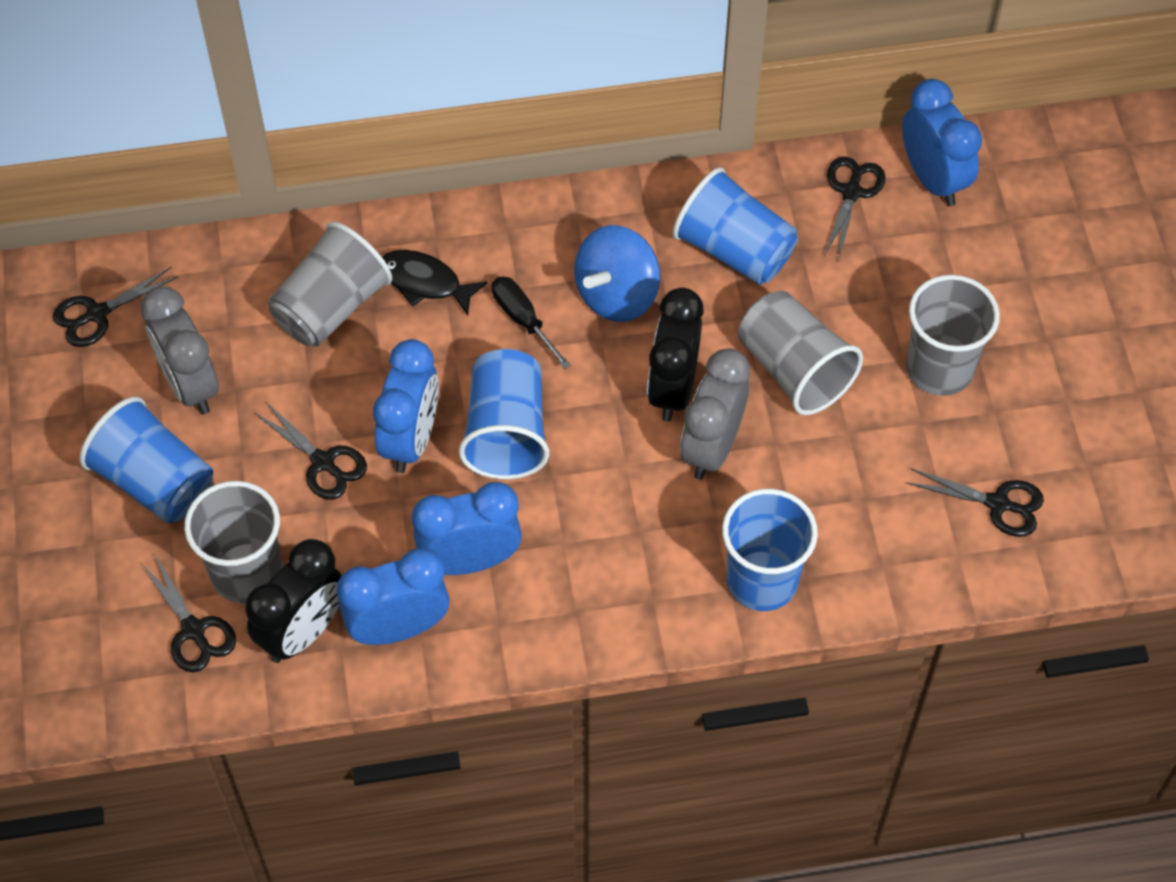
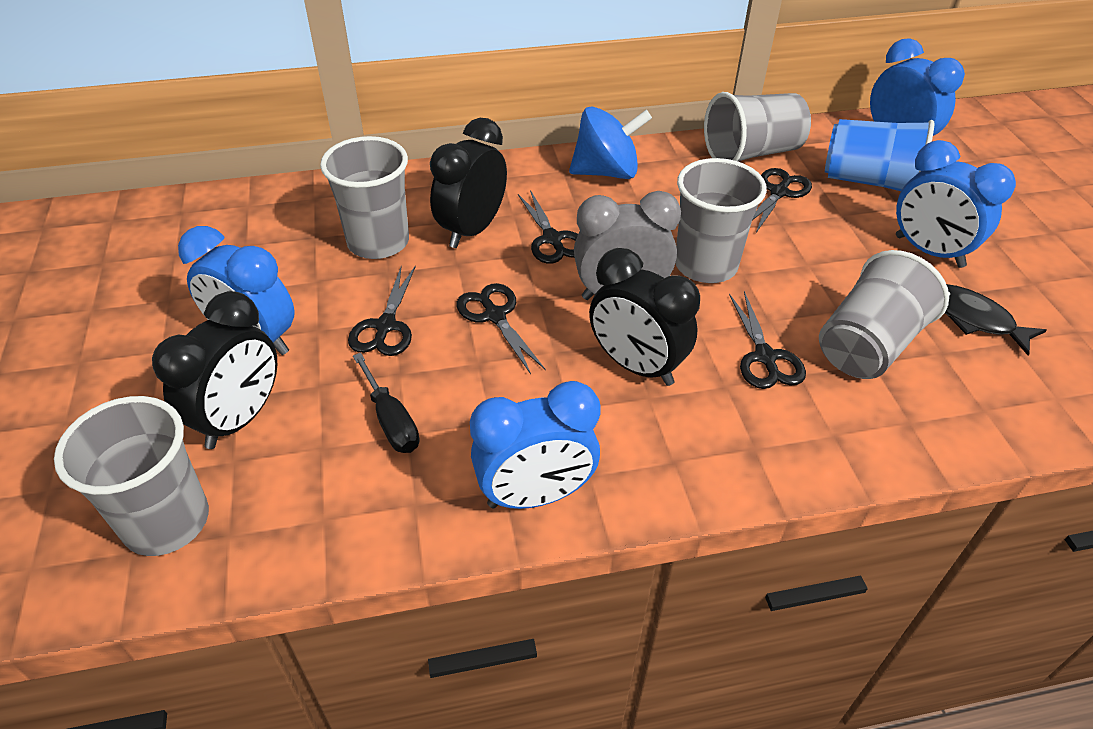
black clock: [245,539,342,663] [647,288,704,421] = 2 -> [152,291,277,449] [430,118,507,248] [589,248,700,386] = 3
blue cup: [80,396,213,523] [459,349,549,479] [673,167,798,285] [722,489,818,611] = 4 -> [825,119,934,191] = 1
grey clock: [140,286,219,414] [680,348,750,480] = 2 -> [574,191,681,300] = 1
grey cup: [184,481,282,603] [268,222,392,347] [738,291,863,415] [906,275,1000,396] = 4 -> [54,396,209,556] [320,136,409,259] [675,158,767,283] [704,92,811,161] [819,250,949,379] = 5

